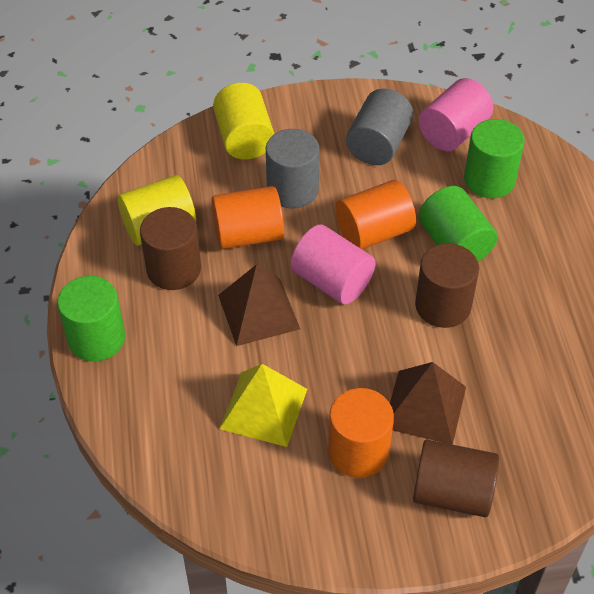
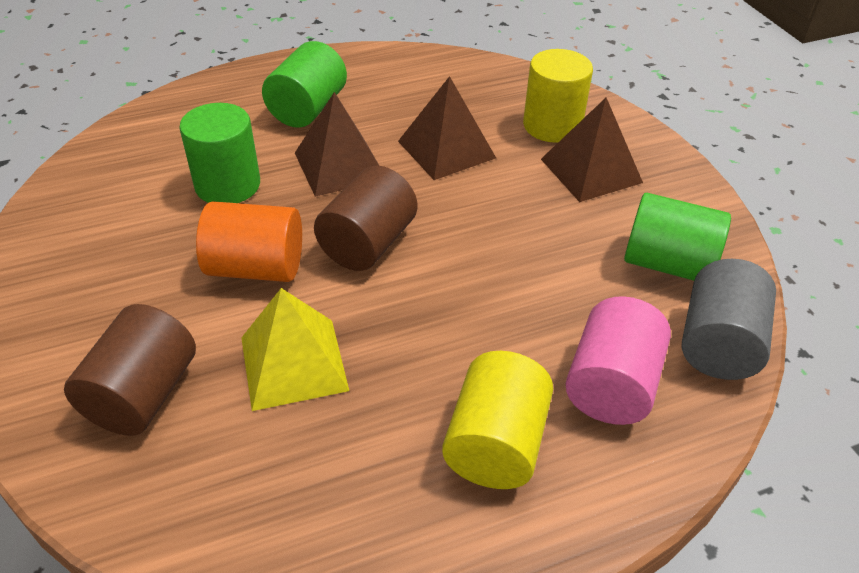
brown cylinder: [140,207,201,290] [413,440,499,517] [415,243,479,328] = 3 -> [64,304,196,436] [314,166,417,271] = 2
brown pyramid: [218,264,300,346] [390,362,466,445] = 2 -> [295,92,379,197] [398,76,496,180] [541,98,643,202] = 3
grey cylinder: [266,129,320,209] [346,89,413,165] = 2 -> [682,259,776,380] = 1
orange cylinder: [211,186,284,249] [328,388,394,478] [335,180,416,250] = 3 -> [196,202,302,282] = 1
pink cylinder: [291,224,376,305] [418,78,493,151] = 2 -> [565,296,671,425] = 1

